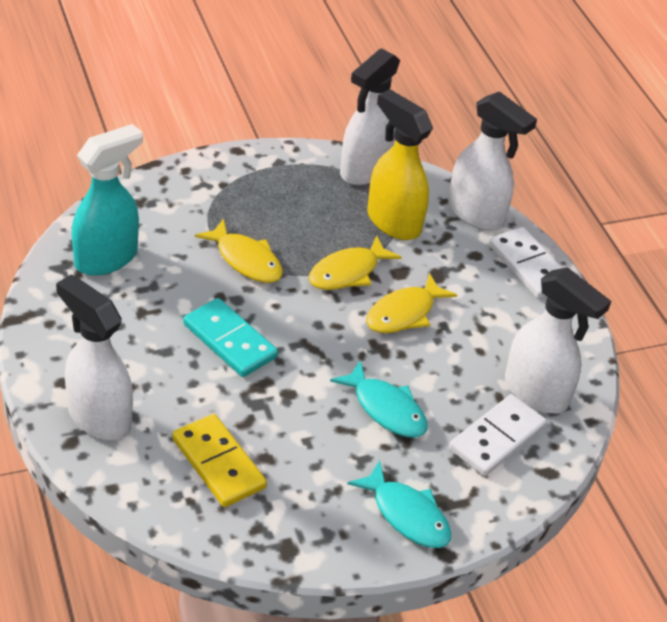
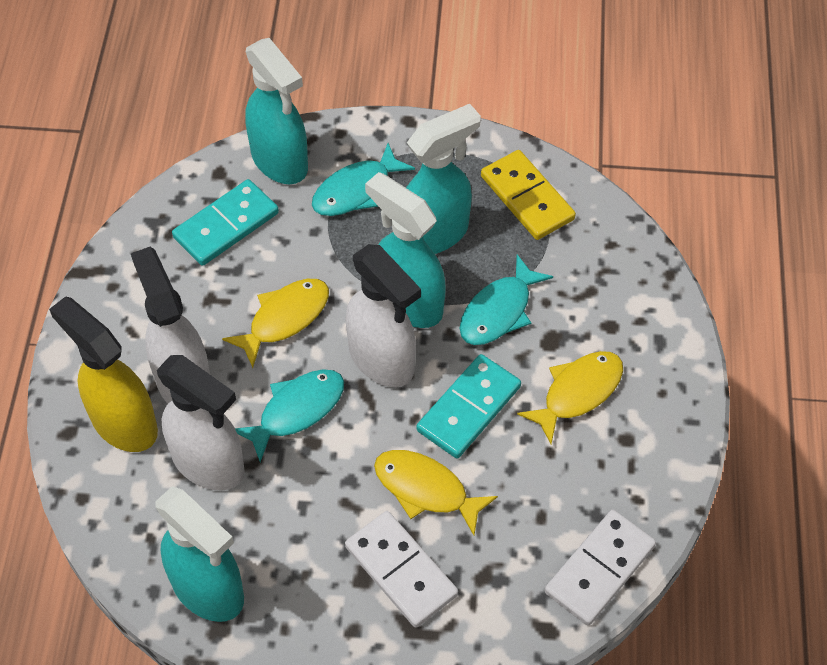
turquoise domino: [183,298,278,377] = 1 -> [172,179,279,266] [417,354,521,458] = 2
turquoise fish: [330,360,428,438] [347,460,451,548] = 2 -> [235,369,344,462] [312,143,415,216] [459,254,553,345] = 3
turquoise spray bottle: [72,124,143,276] = 1 -> [155,486,244,622] [245,38,308,184] [365,172,446,328] [406,104,481,254] = 4
white spray bottle: [56,275,133,440] [340,48,400,185] [448,91,537,230] [505,267,611,413] = 4 -> [131,247,210,403] [157,355,245,490] [346,244,421,387] = 3

